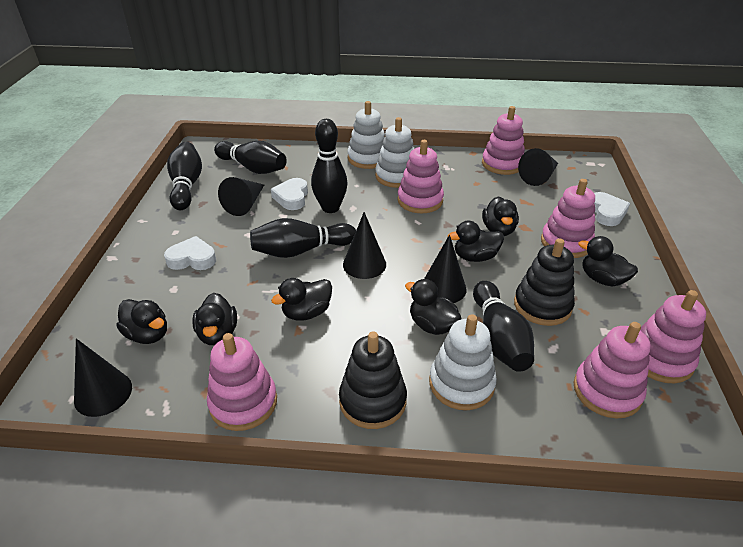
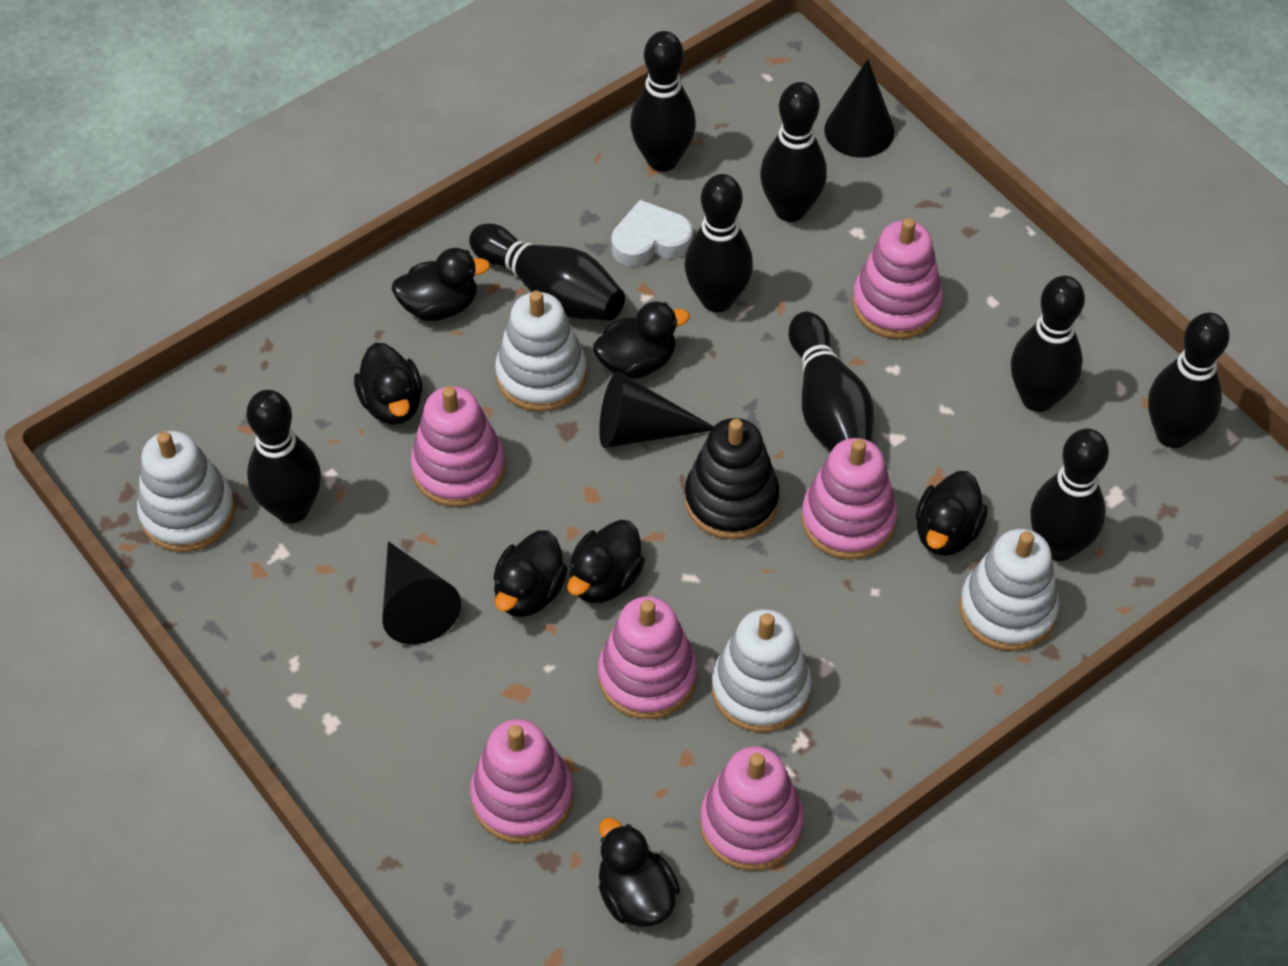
black bowling pin: [167,142,202,210] [214,141,287,174] [250,218,356,258] [311,119,348,213] [473,281,534,372] = 5 -> [246,390,321,523] [469,223,625,321] [630,31,696,172] [685,174,753,312] [760,82,827,222] [789,312,874,451] [1011,276,1085,412] [1030,429,1109,561] [1148,313,1229,448] = 9
black cone: [74,338,132,417] [218,177,264,216] [343,212,386,279] [424,235,467,303] [518,148,558,186] = 5 -> [382,541,461,644] [599,371,714,448] [824,59,894,158] = 3
black stacking toy: [339,331,407,429] [514,238,575,326] = 2 -> [685,418,780,539] = 1
white heart: [164,236,216,270] [271,178,308,210] [594,192,630,226] = 3 -> [611,200,693,267] = 1
white stacking toy: [347,101,385,169] [375,117,414,188] [429,314,497,410] = 3 -> [137,431,235,552] [495,291,587,412] [712,609,812,732] [960,529,1059,651] = 4

